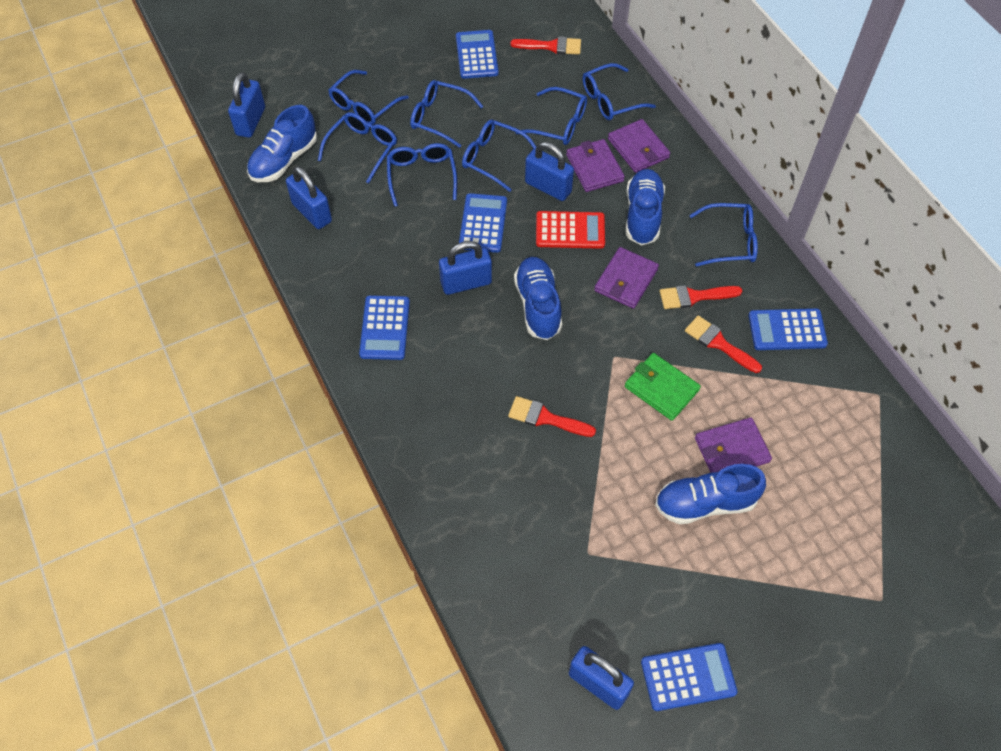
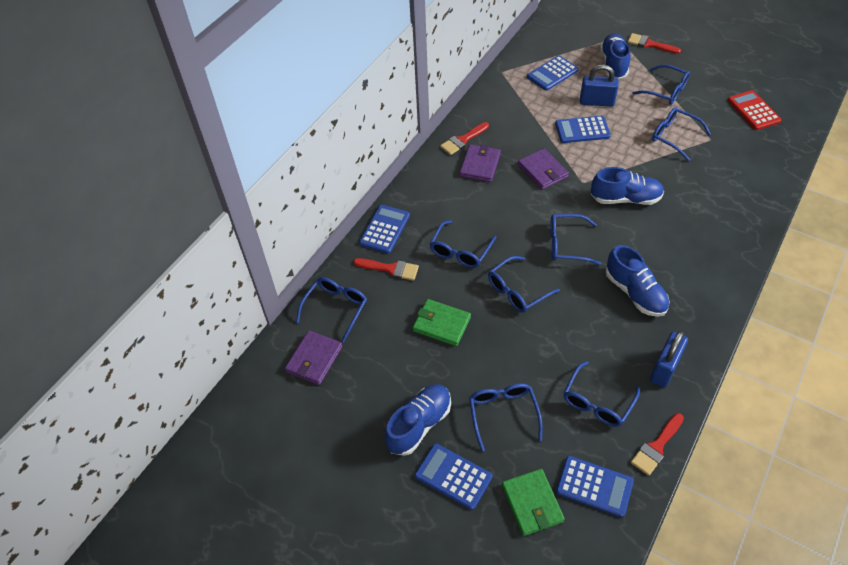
blue padlock: [228,72,265,138] [286,166,332,229] [439,241,492,295] [525,142,574,201] [569,646,634,710] = 5 -> [580,65,619,107] [650,331,688,387] = 2
green wallet: [625,353,701,421] = 1 -> [413,299,471,346] [502,469,565,536] = 2
purple wallet: [566,139,625,192] [594,247,659,309] [608,119,670,173] [695,417,772,473] = 4 -> [285,330,342,385] [460,144,501,182] [518,148,569,190] = 3

